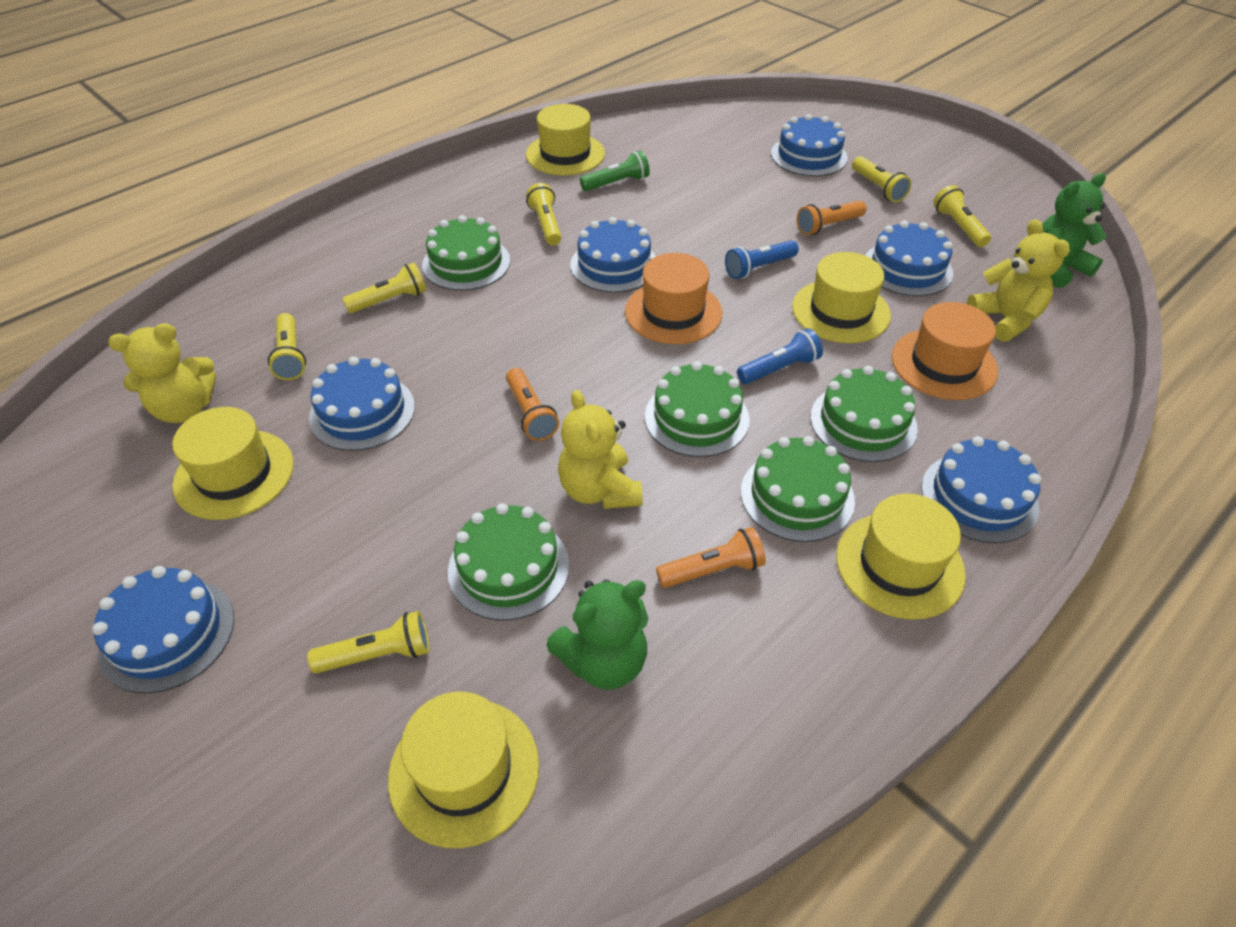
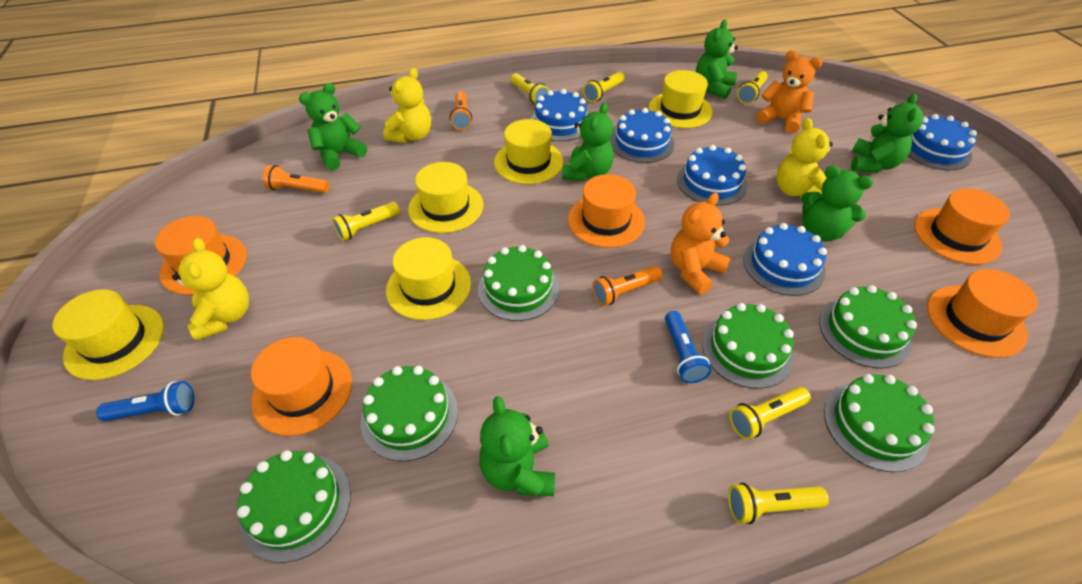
blue cake: [92,566,234,694] [309,356,415,451] [570,217,656,293] [771,114,848,176] [865,220,953,296] [921,436,1041,543] = 6 -> [531,89,588,141] [610,108,674,163] [677,145,747,206] [743,223,827,296] [908,114,977,171] = 5
green cake: [422,215,510,291] [448,503,569,621] [645,361,750,457] [741,436,855,542] [810,366,918,462] = 5 -> [237,450,351,563] [361,366,458,462] [478,245,559,321] [702,303,794,389] [819,285,917,368] [824,374,935,472] = 6
green flashlight: [580,151,650,191] = 1 -> none = 0
green teddy bear: [547,579,649,690] [1042,173,1107,288] = 2 -> [299,83,367,170] [479,396,555,496] [562,103,614,182] [696,20,738,99] [801,166,873,242] [851,94,923,173] = 6
orange hat: [625,253,722,344] [892,302,998,400] = 2 -> [155,216,247,295] [251,337,352,436] [568,174,645,248] [914,188,1010,265] [927,269,1038,358] = 5
orange teddy bear: none = 0 -> [671,193,731,295] [756,50,823,134] = 2

